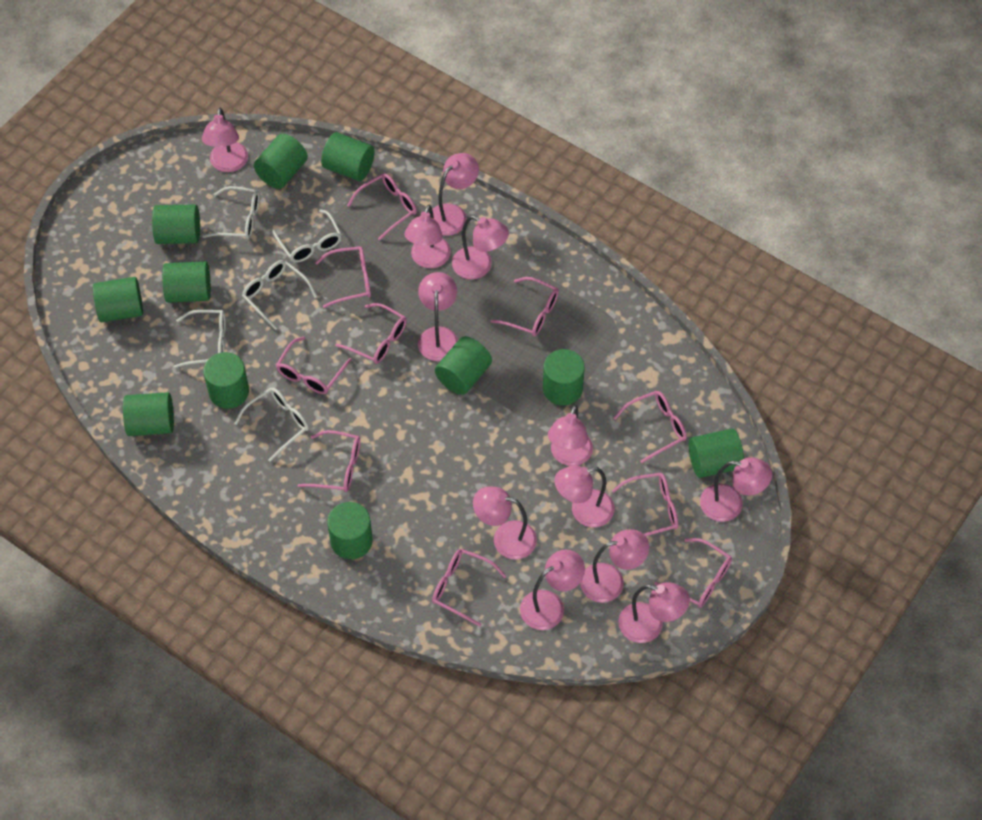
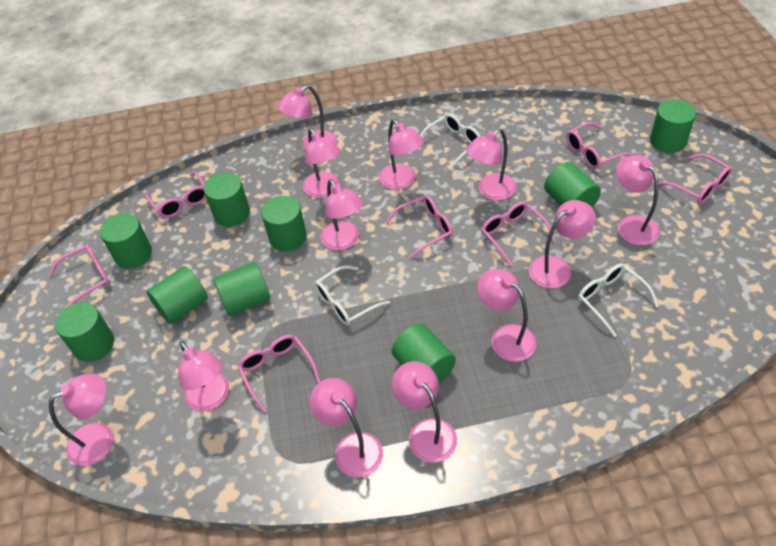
green cylinder: [93,277,143,322] [123,392,174,436] [152,204,200,244] [162,261,211,303] [203,352,249,409] [254,134,308,189] [321,132,375,181] [327,502,373,559] [435,336,492,395] [543,349,585,405] [689,429,744,478] = 11 -> [55,302,114,362] [100,213,152,269] [147,266,208,324] [204,173,250,227] [213,262,270,316] [261,196,307,251] [392,324,456,383] [544,162,601,207] [650,99,696,153] = 9
pink glasses: [276,337,352,394] [297,430,360,492] [315,246,371,308] [335,303,407,364] [347,173,417,241] [432,549,507,627] [491,277,559,336] [612,473,678,536] [614,391,687,463] [655,538,732,608] = 10 -> [48,244,110,306] [145,172,206,218] [238,335,321,412] [385,195,453,259] [481,202,555,267] [566,122,633,169] [658,154,732,204] = 7
white glasses: [174,310,226,368] [202,186,260,240] [234,388,309,462] [242,260,317,330] [272,209,342,263] = 5 -> [315,265,390,325] [420,114,480,169] [578,264,659,337] = 3

